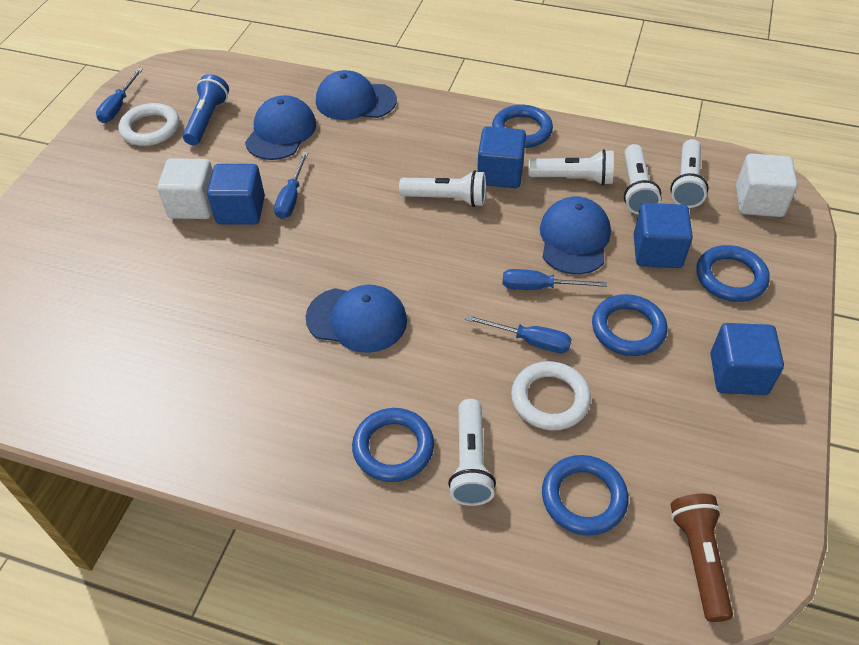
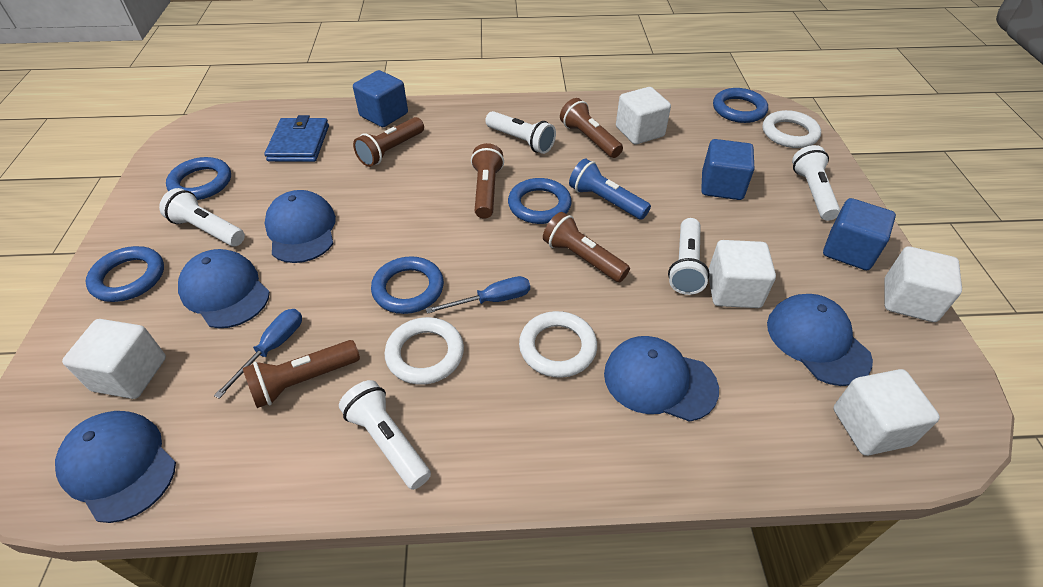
blue cap: [245,95,316,160] [305,285,407,353] [316,70,397,120] [540,196,611,274] = 4 -> [55,411,176,523] [178,249,270,328] [264,190,336,263] [604,336,719,422] [767,294,873,386] = 5
blue cube: [207,164,265,225] [477,126,526,188] [634,203,693,268] [710,323,784,395] = 4 -> [353,70,408,127] [701,139,754,200] [823,198,896,270] = 3
blue screwdriver: [96,68,143,123] [274,152,308,219] [465,315,572,353] [503,269,607,290] = 4 -> [214,309,302,399] [426,276,530,314] = 2
blue wallet: none = 0 -> [264,115,329,162] = 1
brown flashlight: [670,494,733,622] = 1 -> [243,340,360,408] [353,117,424,167] [471,143,504,218] [543,212,630,282] [560,98,623,158] = 5
white cube: [158,158,213,219] [736,154,798,217] = 2 -> [62,319,166,399] [616,87,671,145] [709,240,776,308] [833,369,940,456] [884,246,962,322] = 5
white ring: [118,103,179,146] [511,361,591,430] = 2 -> [384,317,464,385] [519,311,597,378] [763,110,821,148] = 3

